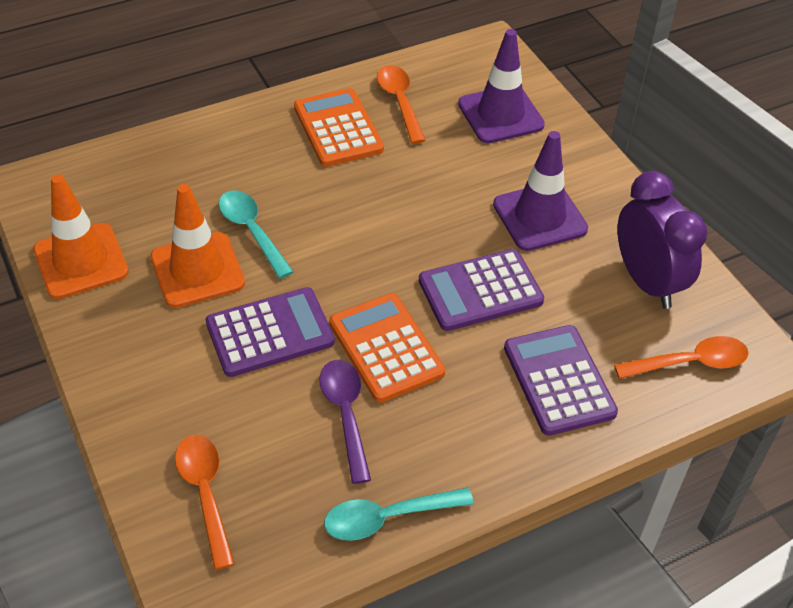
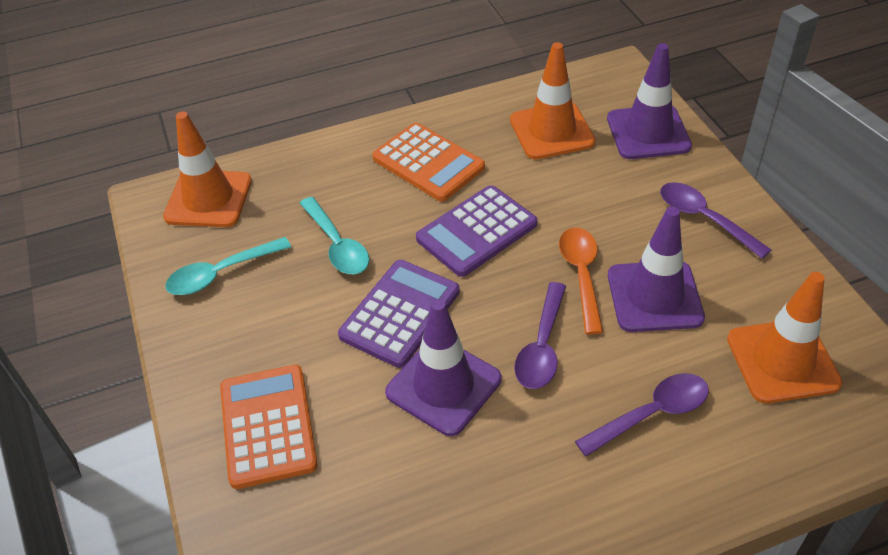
orange spoon: [175,435,235,570] [377,65,426,144] [614,336,749,379] = 3 -> [559,227,603,335] = 1
orange traffic cone: [33,174,129,299] [150,184,245,308] = 2 -> [163,111,252,227] [510,42,596,159] [727,272,842,404] = 3
purple calculator: [206,287,335,377] [419,249,544,331] [504,325,618,436] = 3 -> [338,260,460,368] [416,185,538,277] = 2
purple clock: [617,171,708,309] = 1 -> none = 0
purple spoon: [319,360,371,484] = 1 -> [514,282,566,389] [575,373,709,457] [660,182,772,259] = 3
purple traffic cone: [458,29,545,143] [493,131,588,251] = 2 -> [385,299,501,436] [607,43,692,159] [608,207,705,332] = 3

